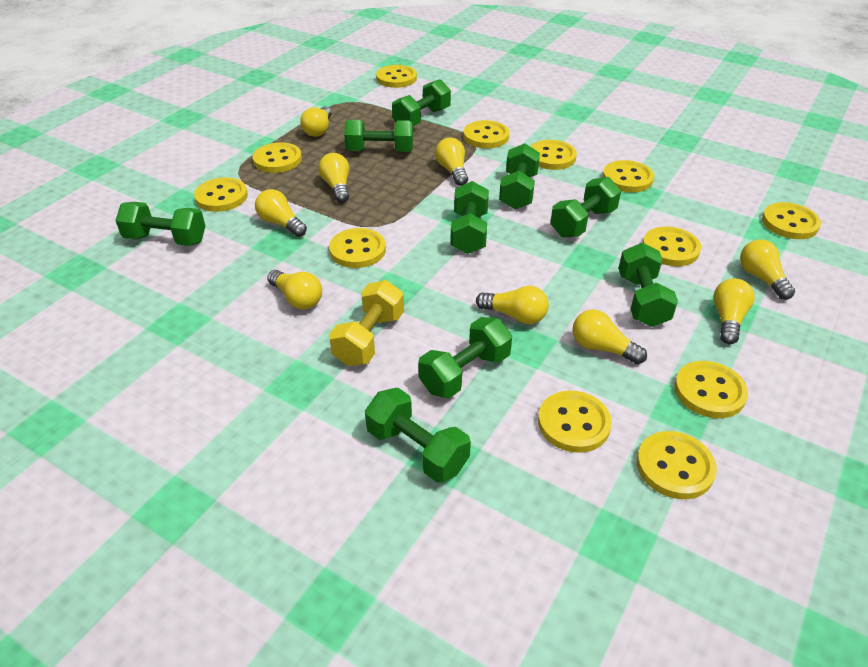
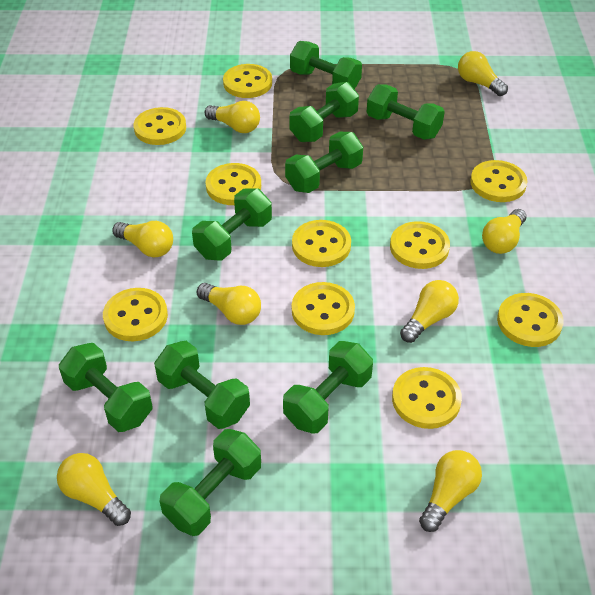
yellow button: [194,177,248,212] [253,142,302,173] [329,228,386,268] [376,65,417,88] [463,120,509,148] [530,140,577,170] [538,391,612,453] [603,160,654,192] [637,431,717,499] [643,227,701,266] [674,361,748,418] [762,202,821,239] = 12 -> [103,288,168,341] [134,107,186,145] [205,163,261,205] [223,64,272,98] [292,220,351,267] [292,282,355,335] [390,221,450,269] [392,367,462,429] [470,160,527,202] [497,293,564,347] = 10
yellow dumbbell: [329,280,404,366] = 1 -> none = 0
yellow light bulb: [255,189,307,237] [267,270,322,309] [300,106,331,137] [318,153,349,203] [435,138,468,186] [476,286,549,324] [573,310,647,364] [713,278,754,344] [740,239,795,300] = 9 -> [57,453,131,526] [112,221,173,258] [197,283,261,325] [204,101,260,133] [400,280,459,343] [419,450,482,532] [458,51,508,96] [482,209,527,254] = 8

